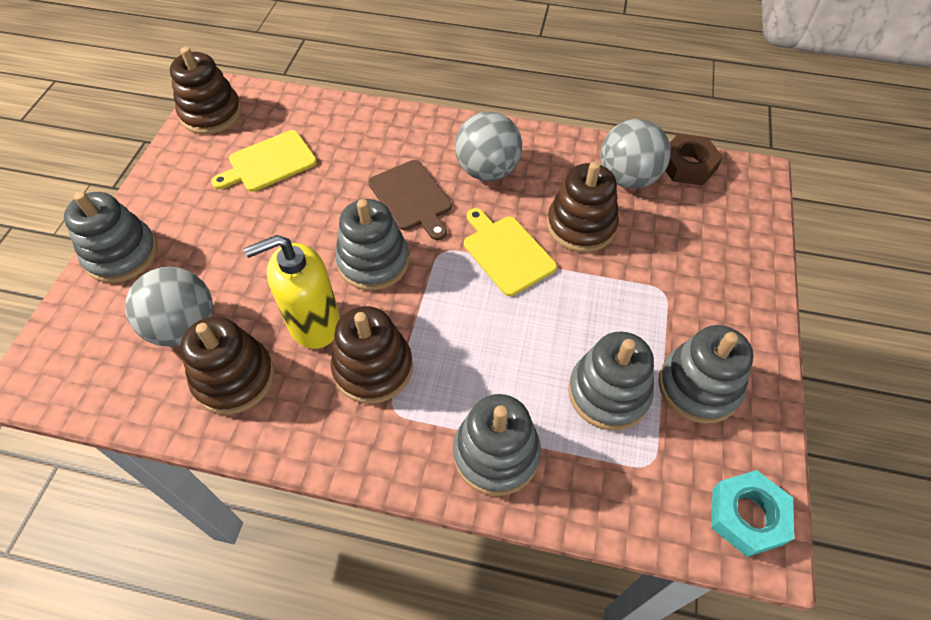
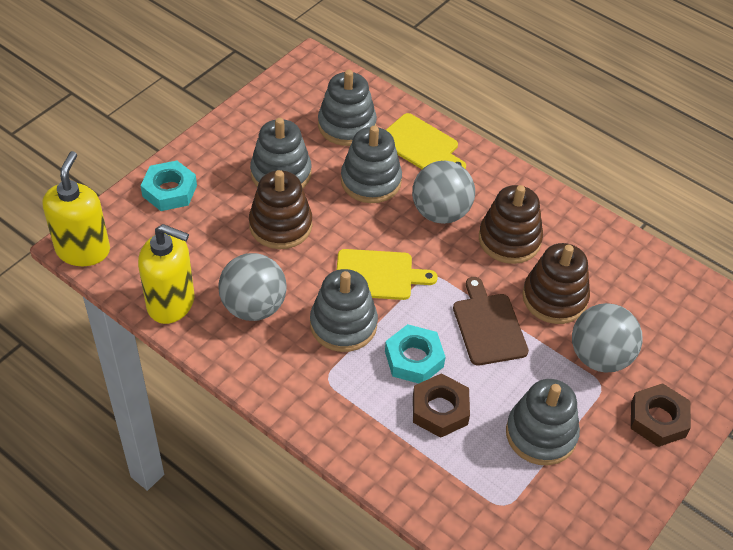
brown nut: [665,133,723,186] = 1 -> [413,373,470,438] [631,383,691,447] = 2
brown stacking toy: [170,47,242,134] [180,316,274,415] [330,306,413,404] [547,162,619,253] = 4 -> [249,170,312,249] [479,185,543,264] [522,243,590,324] = 3
turquoise nut: [711,470,794,557] = 1 -> [141,161,197,211] [385,324,445,384] = 2
yellow soap dispenser: [244,235,340,349] = 1 -> [42,151,110,266] [138,224,195,324] = 2

